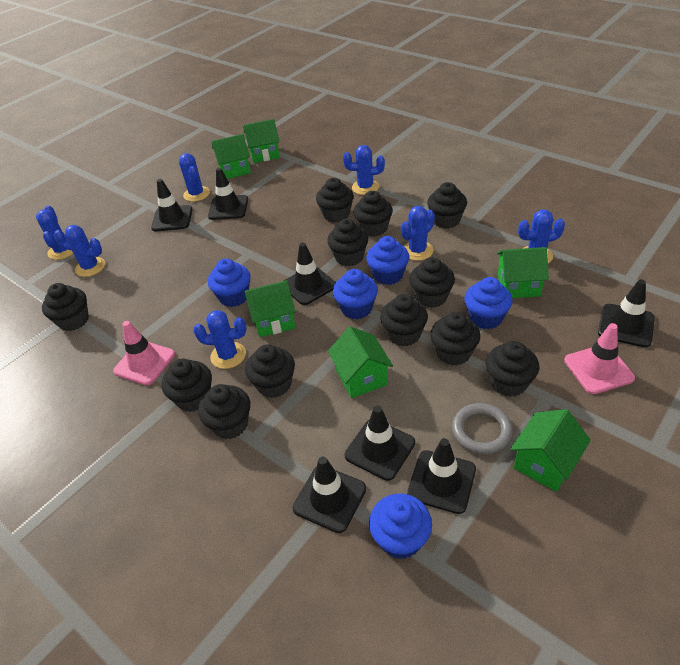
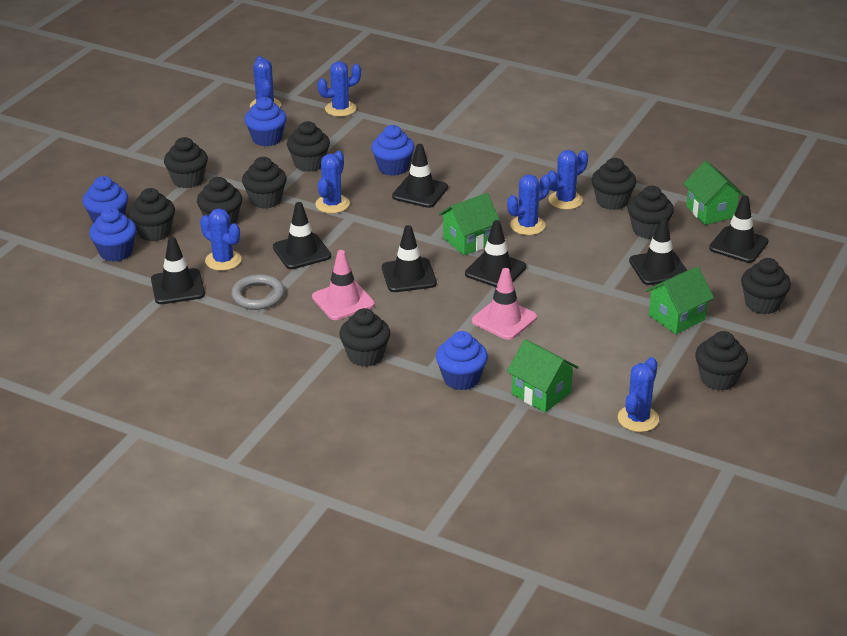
black cupcake: [42,283,89,331] [162,359,212,412] [198,384,250,439] [245,344,295,398] [316,178,354,223] [327,219,368,266] [353,191,393,237] [380,294,428,347] [410,257,455,308] [427,182,467,229] [430,312,480,366] [486,341,539,397] = 12 -> [129,188,175,241] [164,137,208,188] [197,177,242,224] [242,157,287,209] [287,121,330,172] [339,308,390,367] [591,158,636,210] [628,186,674,239] [695,331,748,391] [741,258,791,314] = 10
green house: [212,134,251,179] [243,119,280,163] [245,280,296,337] [328,326,393,398] [497,247,549,298] [511,409,591,492] = 6 -> [439,193,501,255] [507,339,579,413] [645,267,714,334] [683,161,744,225] = 4

